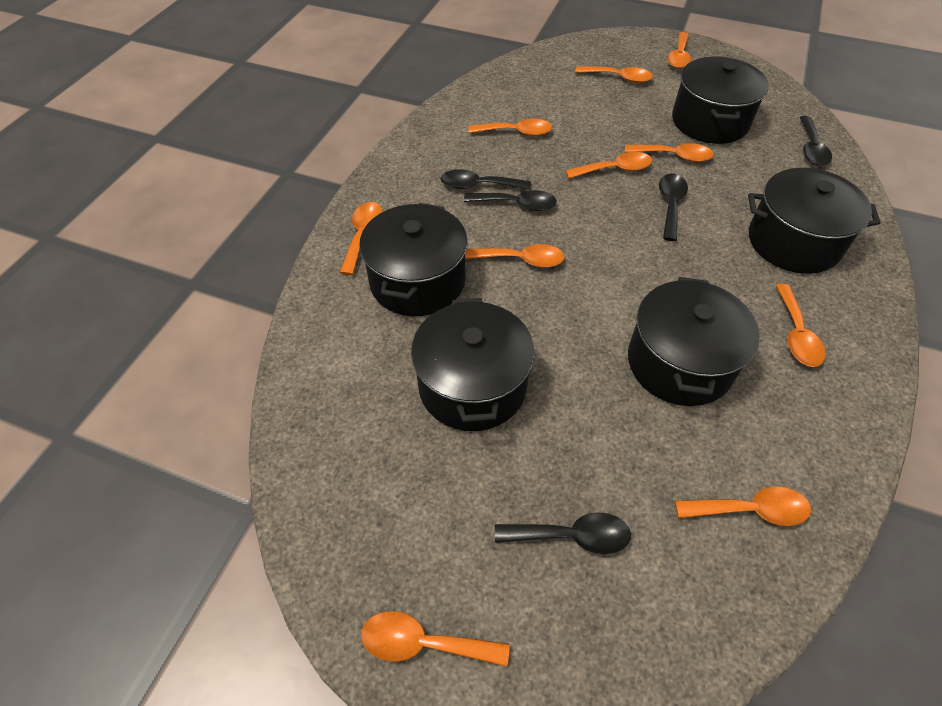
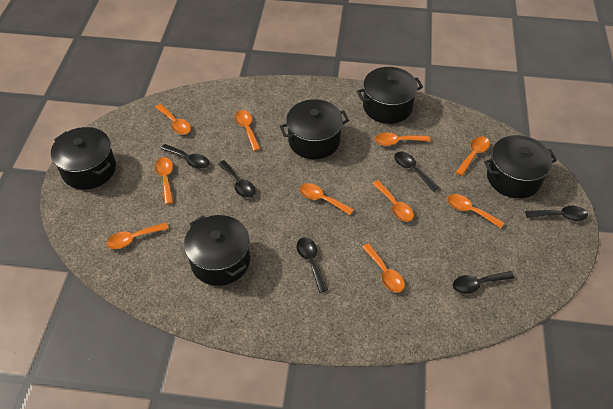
black spoon: [441,169,531,190] [464,190,557,211] [495,512,631,554] [659,174,688,241] [800,116,832,166] = 5 -> [161,144,209,169] [218,160,255,198] [297,237,328,293] [394,152,439,192] [453,271,515,294] [525,206,588,221] = 6

